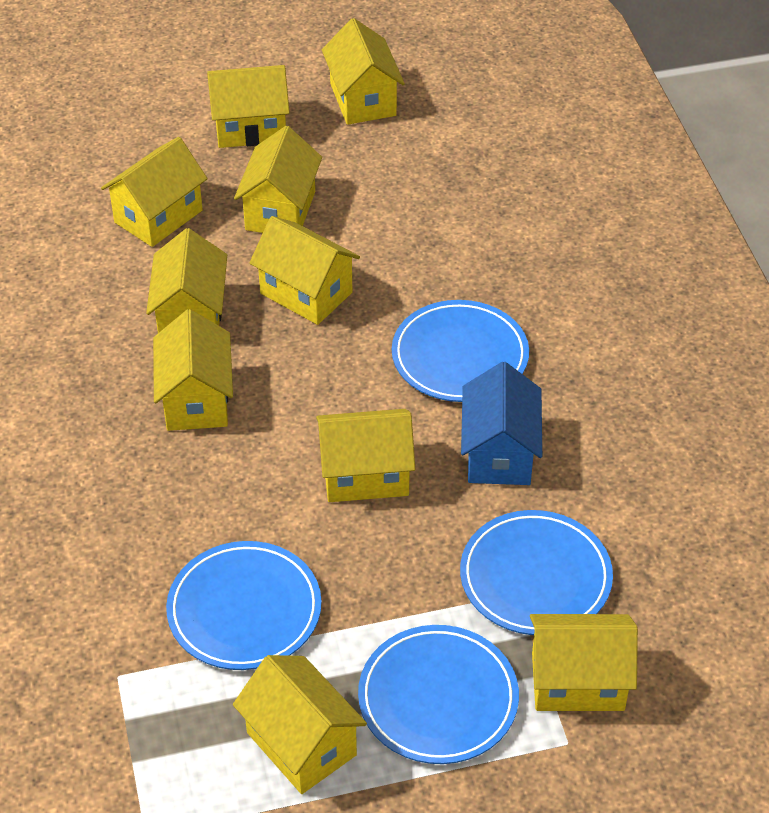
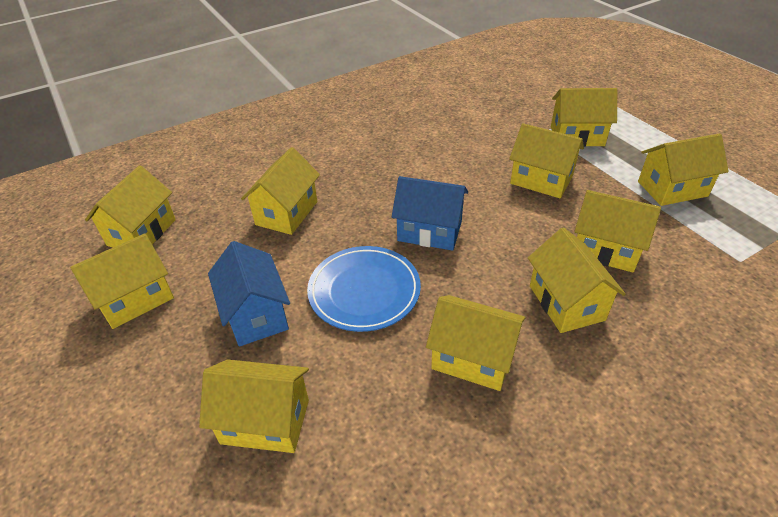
blue house: [461,362,542,485] = 1 -> [208,241,290,347] [392,176,468,251] = 2
blue plate: [166,541,322,670] [358,625,519,764] [392,300,529,402] [460,510,613,635] = 4 -> [307,246,421,332] = 1

